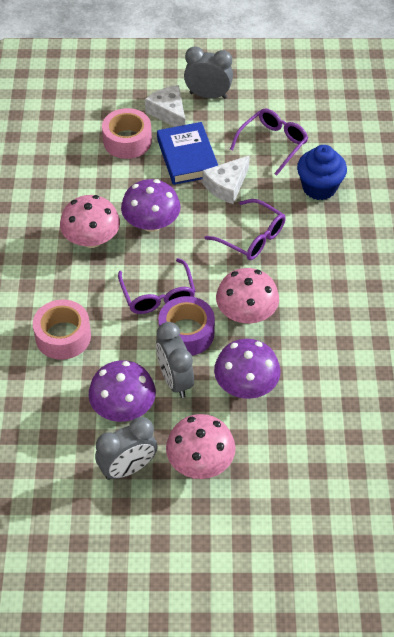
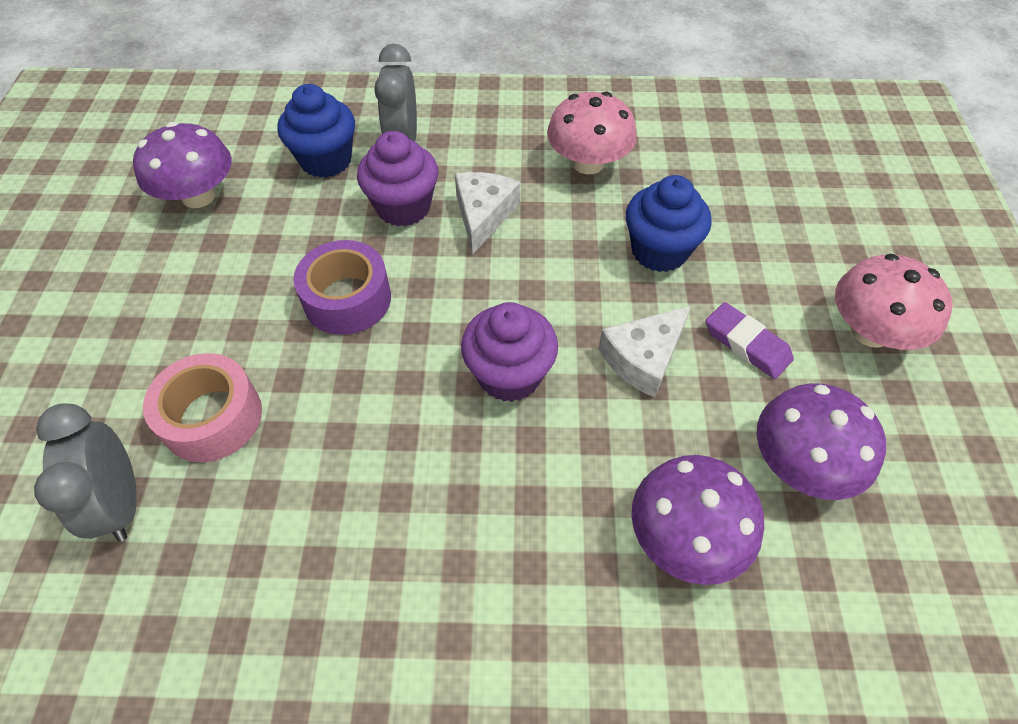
blue book: [157,122,218,185] = 1 -> none = 0
blue cupcake: [297,145,347,200] = 1 -> [277,84,355,178] [626,175,712,272] = 2
grey clock: [95,417,157,480] [156,322,194,398] [184,46,233,99] = 3 -> [34,403,137,542] [374,44,417,142] = 2
pink mushroom: [60,195,120,248] [166,414,235,479] [216,268,279,323] = 3 -> [547,92,637,174] [835,254,953,350] = 2
pink tape: [33,299,91,360] [102,108,152,159] = 2 -> [143,353,262,462] = 1
purple cupcake: none = 0 -> [357,131,438,226] [461,302,558,402] = 2
purple eraser: none = 0 -> [706,302,794,379] = 1
purple glasses: [118,258,195,314] [205,199,286,260] [230,109,308,176] = 3 -> none = 0

